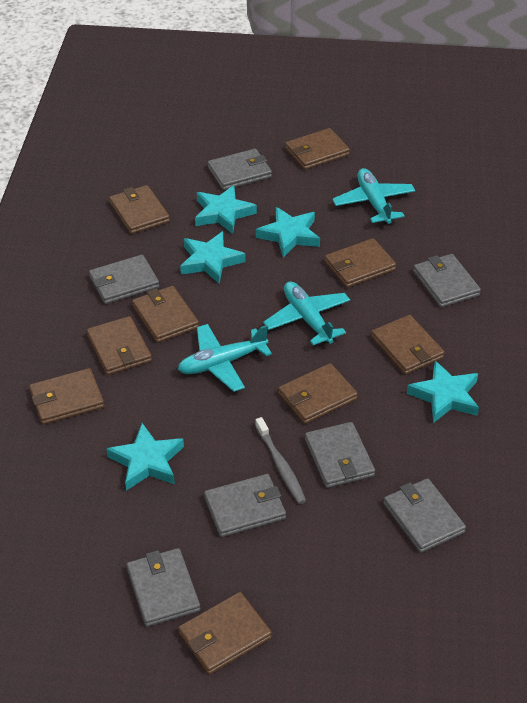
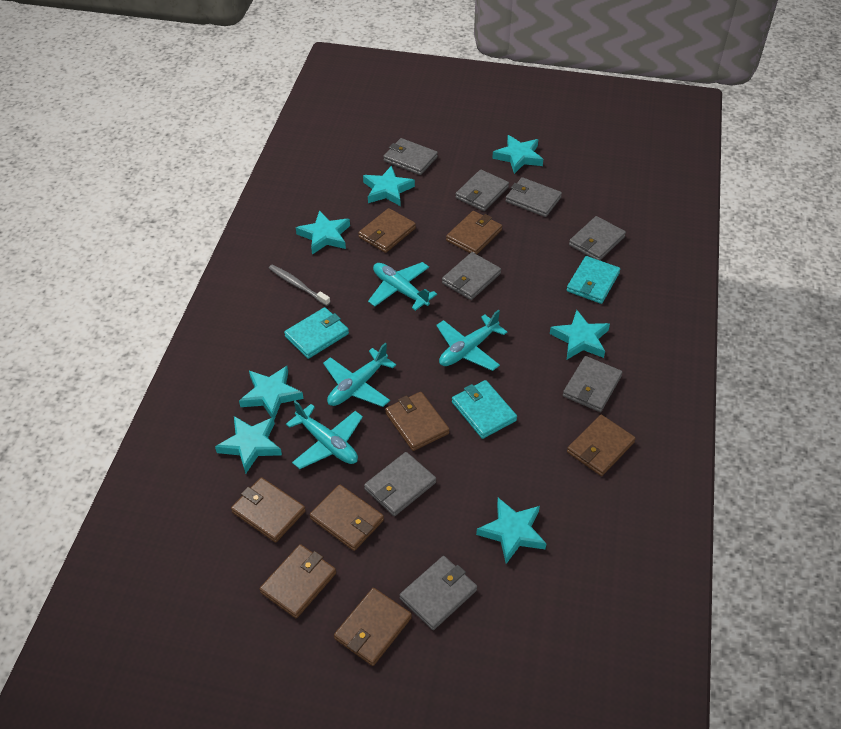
brown wallet: [29,368,104,425] [87,316,152,375] [109,185,170,234] [132,286,199,343] [178,592,272,675] [278,363,358,424] [285,128,350,170] [325,238,396,288] [371,315,445,375] = 9 -> [231,477,306,543] [259,544,336,618] [310,485,384,551] [334,588,412,666] [358,208,416,253] [385,392,450,451] [446,211,502,254] [567,415,636,476] = 8
grey wallet: [89,255,159,304] [126,548,200,627] [204,474,286,537] [208,149,272,190] [305,422,375,488] [383,478,466,553] [413,254,481,307] = 7 -> [364,452,436,516] [383,138,438,175] [399,556,477,630] [442,252,501,300] [456,169,509,211] [506,177,562,217] [563,356,622,412] [569,216,626,260] = 8
turquoise plane: [178,324,272,392] [263,281,350,345] [332,168,415,224] = 3 -> [286,401,363,469] [323,343,396,407] [368,262,437,311] [436,310,507,371] = 4
turquoise star: [106,423,184,491] [180,231,245,284] [195,185,257,234] [256,207,320,257] [407,361,479,423] = 5 -> [215,416,282,474] [239,366,303,420] [296,210,350,254] [363,166,415,206] [476,498,547,564] [492,135,543,174] [550,310,610,359] = 7
turquoise wallet: none = 0 -> [284,307,349,359] [452,380,517,439] [567,256,620,304] = 3

